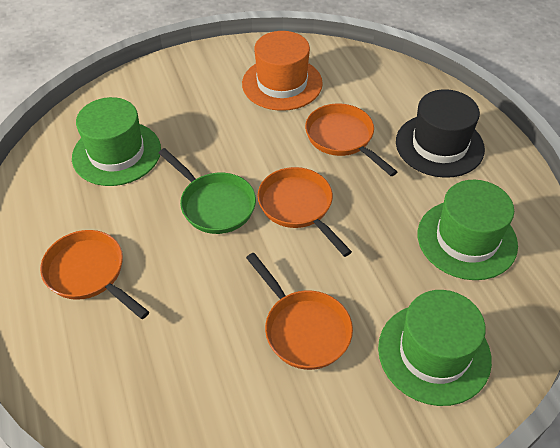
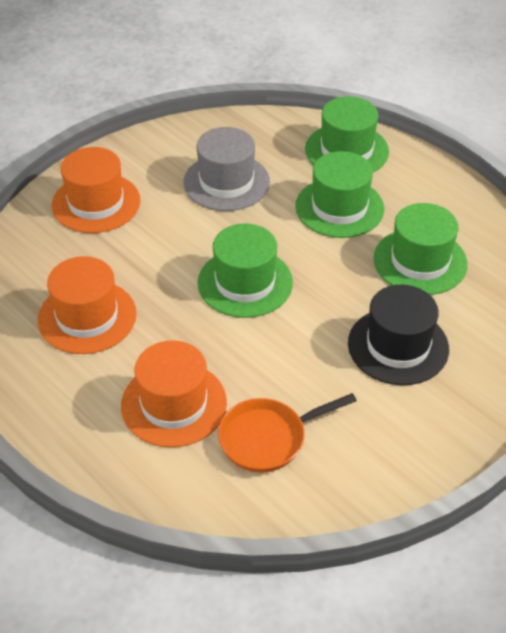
green hat: [72,97,161,186] [378,290,492,406] [418,180,518,280] = 3 -> [197,223,293,318] [295,151,384,238] [305,96,389,172] [374,203,468,295] = 4
green pan: [159,148,256,234] = 1 -> none = 0
grey hat: none = 0 -> [183,127,270,211] = 1
orange hat: [242,31,323,111] = 1 -> [38,256,137,354] [52,147,140,233] [121,340,227,448] = 3
orange pan: [40,230,149,319] [246,253,353,370] [258,167,352,257] [305,104,397,176] = 4 -> [218,393,357,473] = 1

